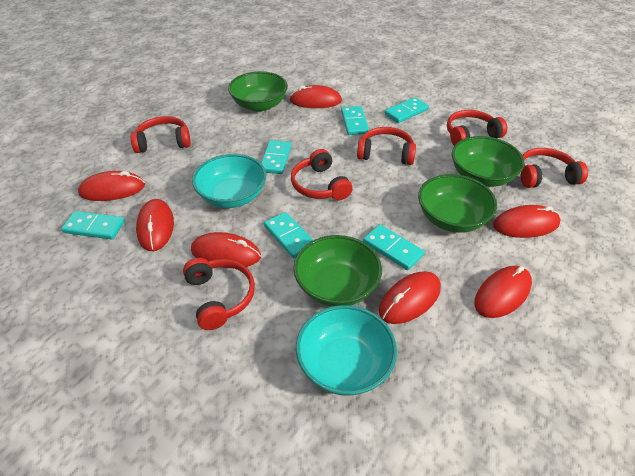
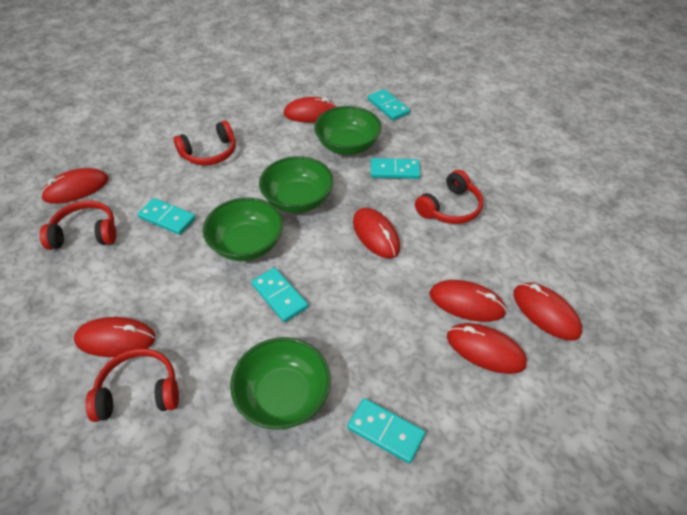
red headphones: [130,116,191,153] [183,258,255,330] [291,149,353,200] [357,127,416,165] [447,110,507,145] [521,148,588,188] = 6 -> [40,200,116,250] [85,349,179,422] [174,120,236,166] [415,170,483,224] = 4
turquoise bowl: [192,154,266,208] [296,305,397,396] = 2 -> none = 0
turquoise domino: [61,211,125,240] [261,140,291,174] [264,212,313,258] [341,106,369,135] [363,224,424,270] [385,97,429,123] = 6 -> [137,198,196,235] [251,268,308,322] [347,398,426,464] [368,89,410,120] [371,158,421,179] = 5

